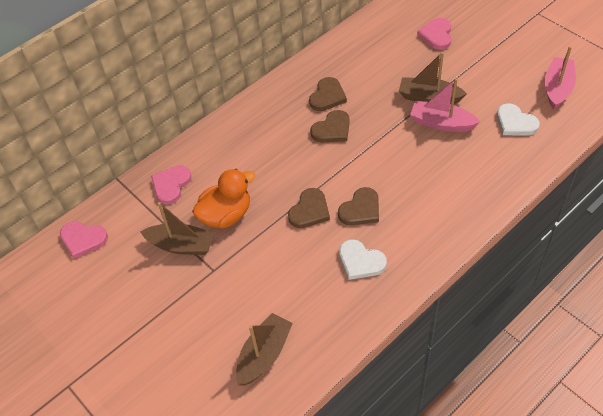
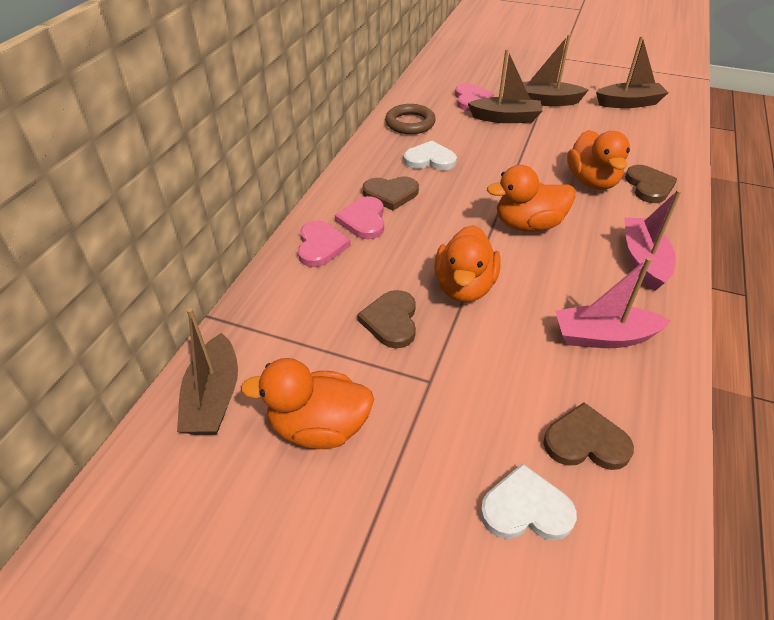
brown boat: [140,202,214,255] [236,313,293,386] [399,52,467,104] = 3 -> [177,308,238,435] [468,49,542,123] [523,34,588,106] [596,36,669,108] = 4
brown ring: none = 0 -> [385,104,436,134] = 1
orange duck: [192,169,255,228] = 1 -> [241,358,374,449] [434,225,500,302] [487,165,575,232] [567,130,630,190] = 4

